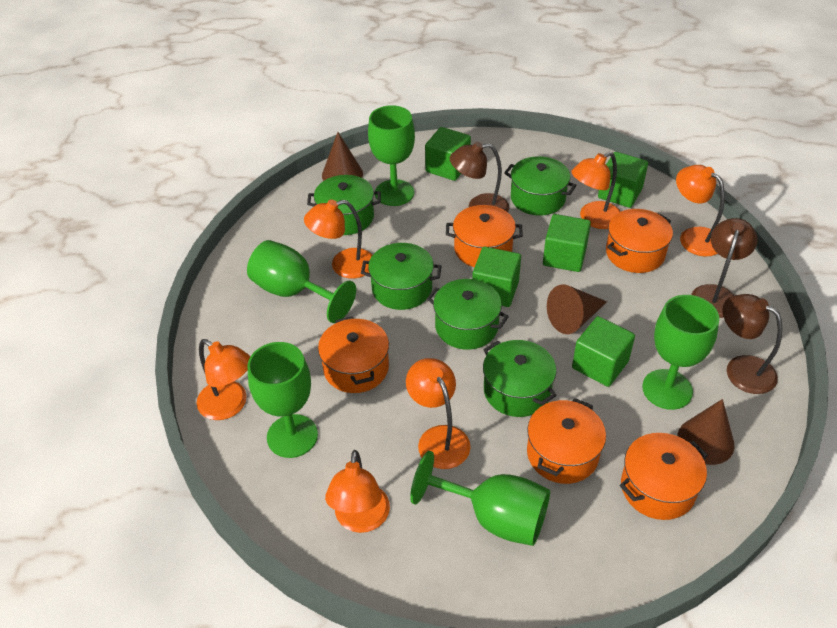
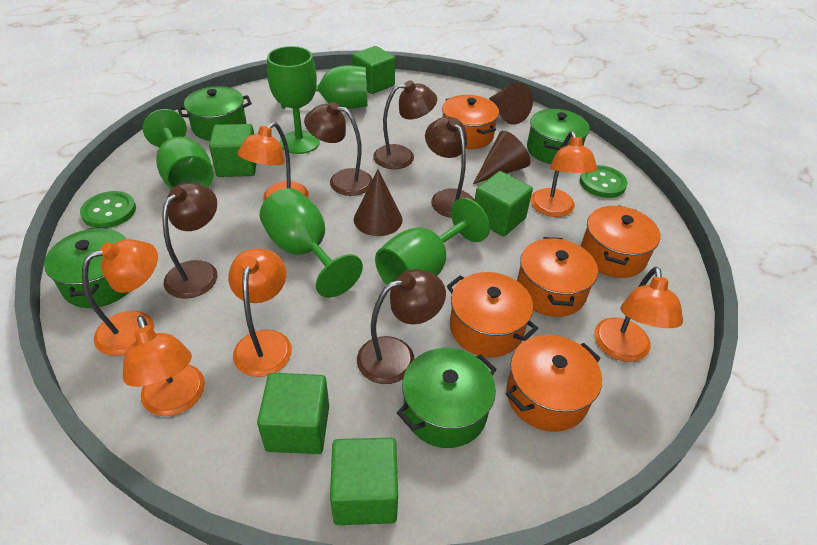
brown lamp: [450,142,509,212] [691,218,757,318] [723,294,782,394] = 3 -> [163,183,218,299] [304,102,373,196] [357,269,446,384] [373,80,437,169] [425,116,475,218] = 5
green button: none = 0 -> [80,191,136,228] [580,165,628,198] = 2
green pot: [307,175,381,235] [361,243,441,310] [427,279,509,350] [483,340,557,417] [504,156,577,216] = 5 -> [44,227,129,308] [178,86,252,141] [397,348,497,448] [527,109,589,164] = 4

